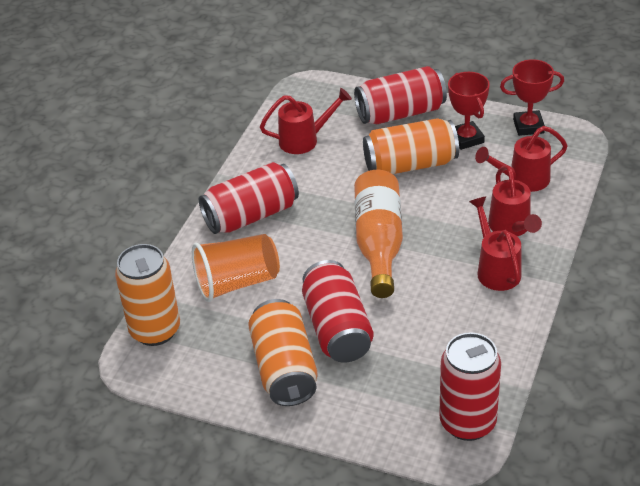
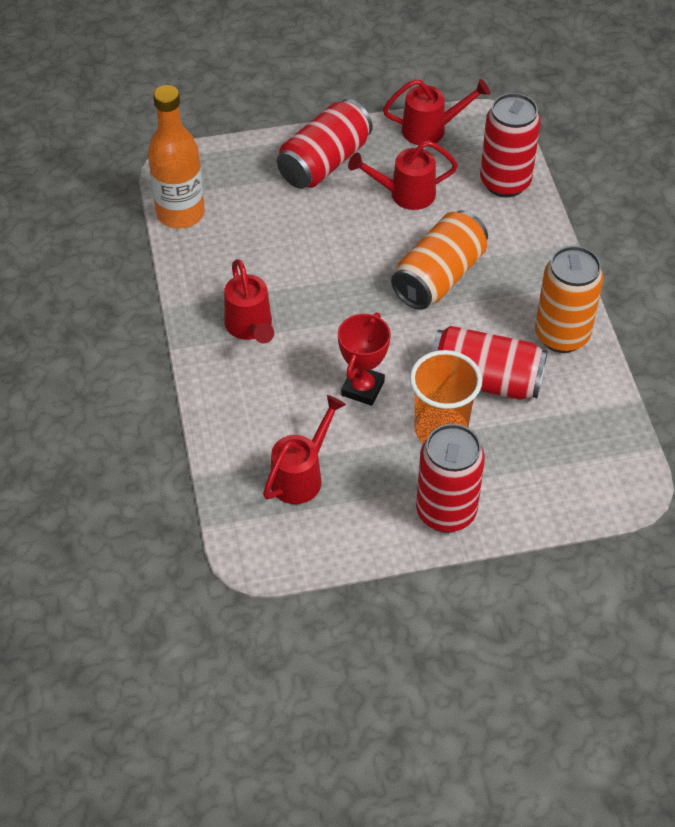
orange can: [115,244,180,346] [248,299,318,406] [363,118,459,174] = 3 -> [391,210,488,310] [535,246,603,353] = 2
red trophy: [448,72,490,150] [500,59,564,136] = 2 -> [338,312,391,406] = 1

